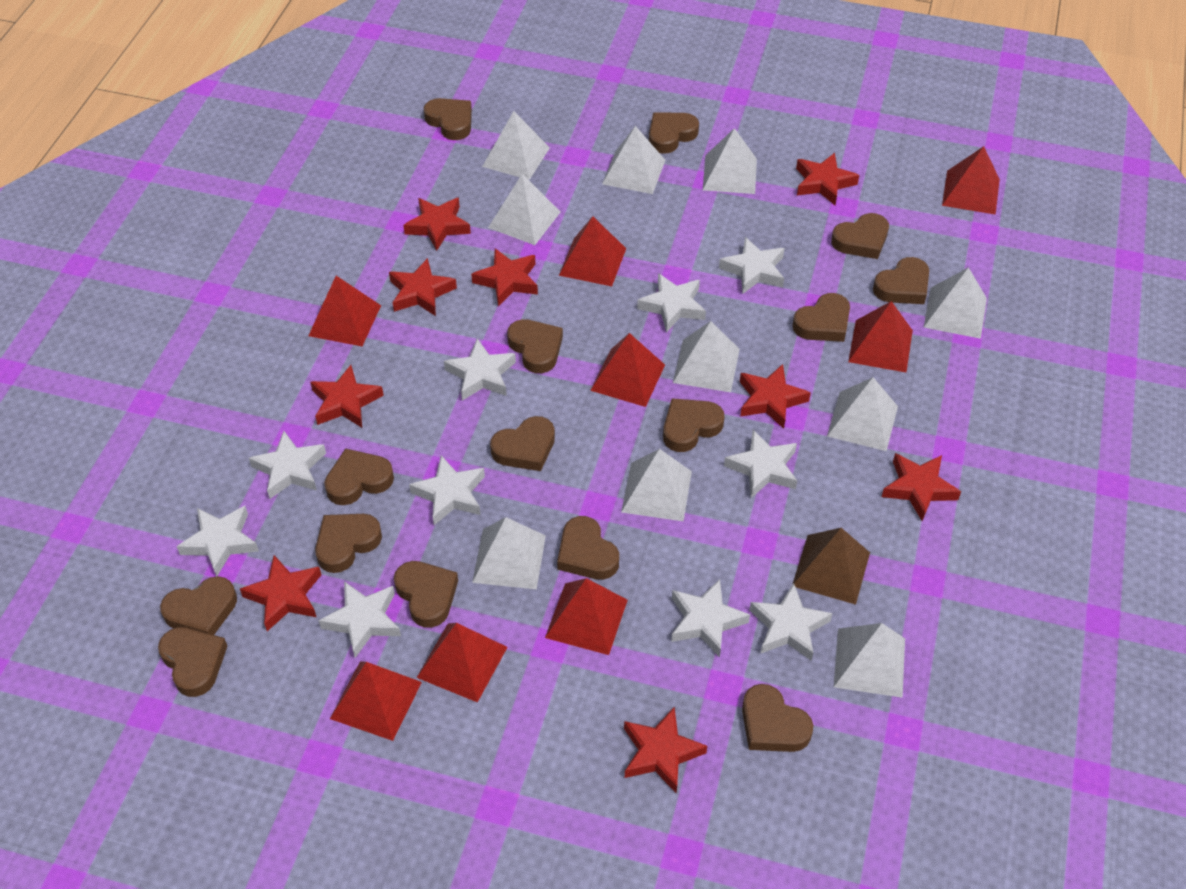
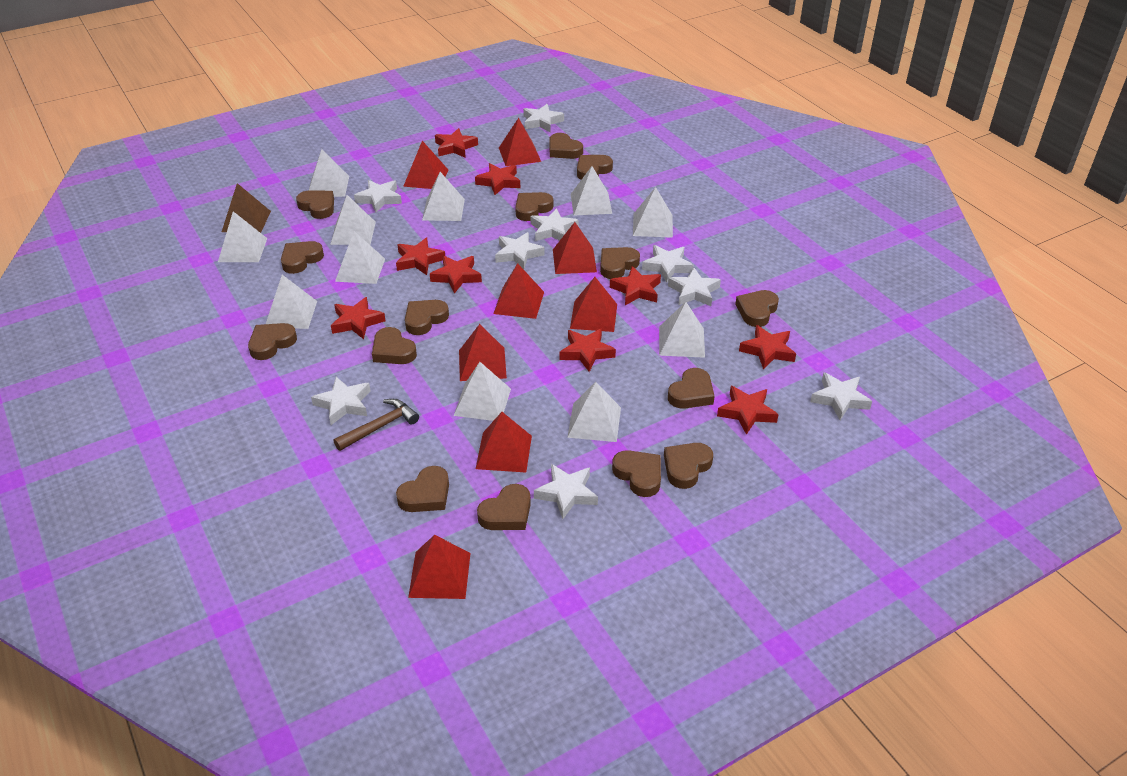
brown hammer: none = 0 -> [333,399,419,451] = 1
white pyramid: [472,517,546,589] [482,111,550,180] [488,174,560,245] [602,126,665,194] [621,449,692,521] [673,321,740,392] [703,128,757,194] [827,377,898,451] [834,623,905,698] [924,267,987,339] = 10 -> [218,211,267,262] [266,275,317,329] [309,149,349,197] [330,195,376,245] [335,231,385,284] [422,172,465,221] [454,362,511,421] [567,382,621,442] [571,166,612,215] [633,187,673,238] [659,302,705,358] = 11
white star: [177,506,259,577] [249,431,326,499] [319,581,401,658] [409,455,485,525] [444,338,516,401] [637,273,706,333] [671,579,750,657] [719,237,784,294] [724,430,797,498] [750,583,832,661] = 10 -> [311,377,371,425] [354,180,402,212] [495,232,545,269] [523,104,564,132] [530,208,578,241] [534,464,598,519] [642,245,694,282] [668,268,721,306] [810,372,872,420] = 9

